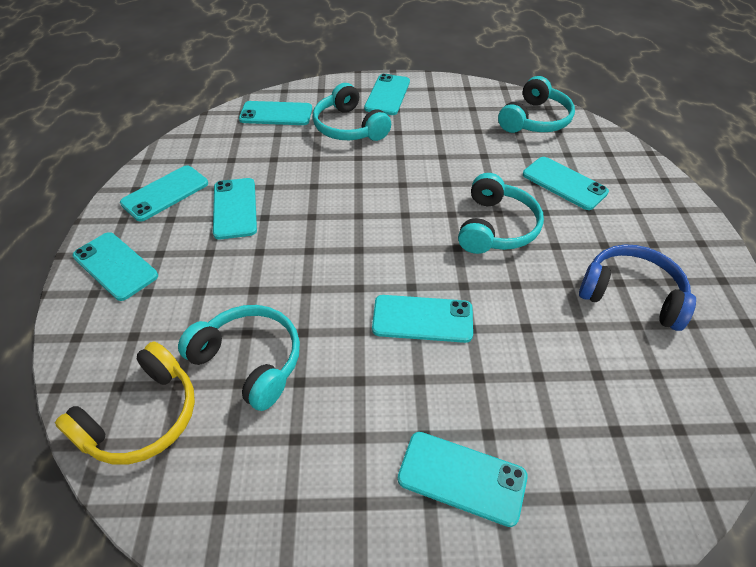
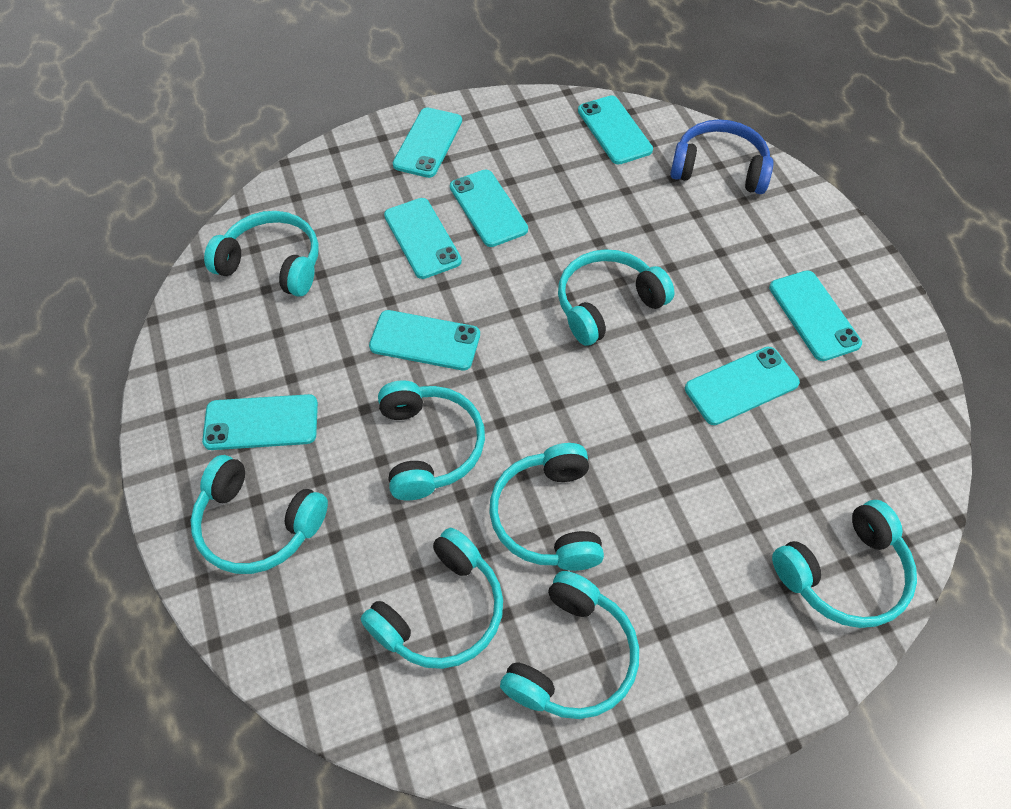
turquoise headphones: [178,305,300,411] [313,83,391,141] [458,173,544,254] [498,76,575,133] = 4 -> [191,455,328,574] [204,211,319,297] [361,528,503,669] [378,380,485,500] [489,443,604,571] [500,571,639,719] [558,249,675,346] [772,500,917,628] = 8
yellow headphones: [55,341,195,465] = 1 -> none = 0

